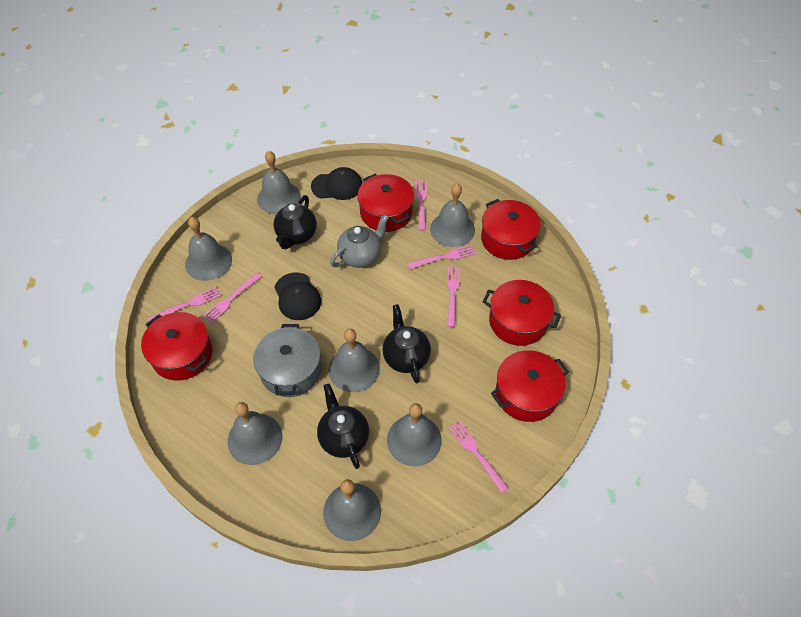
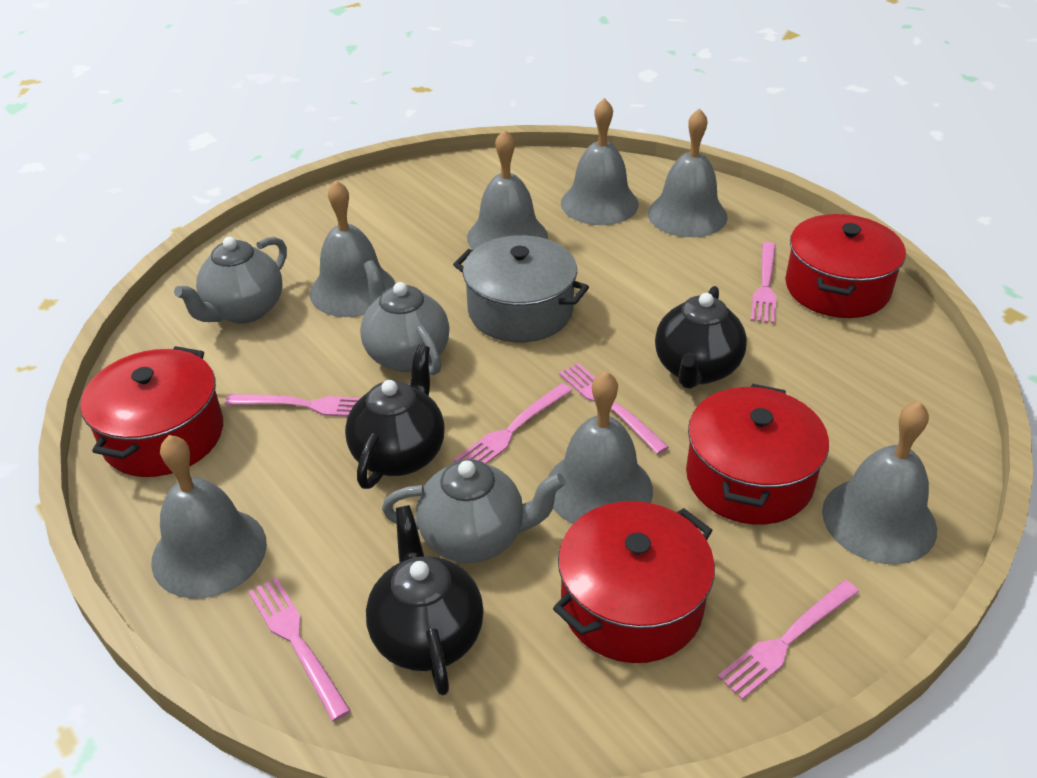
black cap: [274,273,321,320] [311,167,362,200] = 2 -> none = 0
grey teapot: [330,214,389,268] = 1 -> [174,237,287,323] [360,260,449,375] [382,459,566,563] = 3
red pot: [141,312,212,381] [357,174,414,232] [481,199,541,260] [483,280,561,346] [491,350,569,422] = 5 -> [80,346,223,477] [553,501,715,663] [686,384,829,525] [785,214,906,318] = 4

